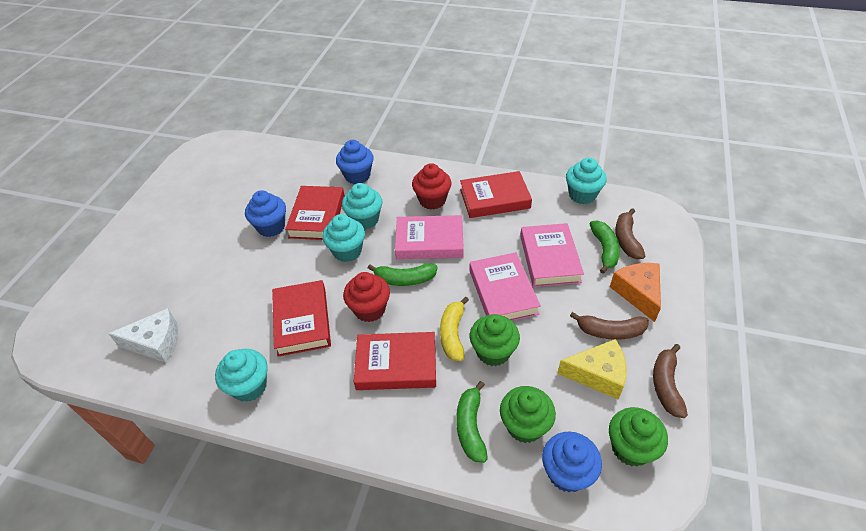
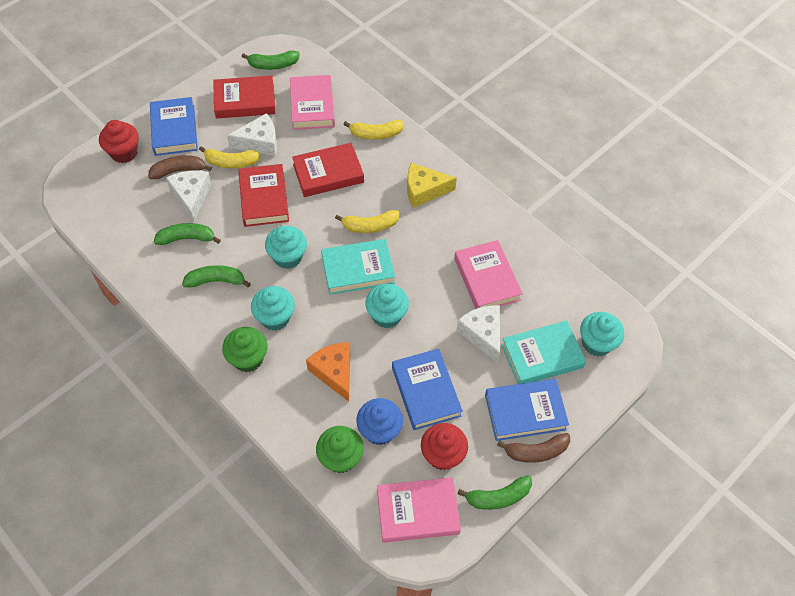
blue book: none = 0 -> [150,97,198,156] [392,349,463,430] [485,379,569,441] = 3
blue cupcake: [245,190,286,237] [336,140,374,184] [542,431,602,493] = 3 -> [356,398,403,445] = 1
brown banana: [570,312,649,340] [615,208,645,259] [653,344,688,418] = 3 -> [148,155,212,179] [497,433,570,463] = 2
green banana: [368,263,438,286] [456,381,488,463] [590,221,620,274] = 3 -> [154,223,221,245] [182,265,251,288] [242,50,300,70] [457,475,532,510] = 4
green cupcake: [470,314,520,366] [500,386,556,443] [609,407,668,467] = 3 -> [222,327,267,372] [316,426,364,473] = 2
red book: [272,280,331,357] [285,186,345,240] [354,332,436,390] [460,171,532,218] = 4 -> [213,75,276,119] [238,164,289,227] [292,143,364,197] = 3
turquoise book: none = 0 -> [321,239,395,295] [501,320,586,384] = 2
white cheese: [108,308,178,363] = 1 -> [166,171,212,222] [227,113,277,156] [456,305,500,363] = 3
yellow banana: [440,297,469,361] = 1 -> [199,146,261,168] [335,210,400,233] [343,120,404,140] = 3

